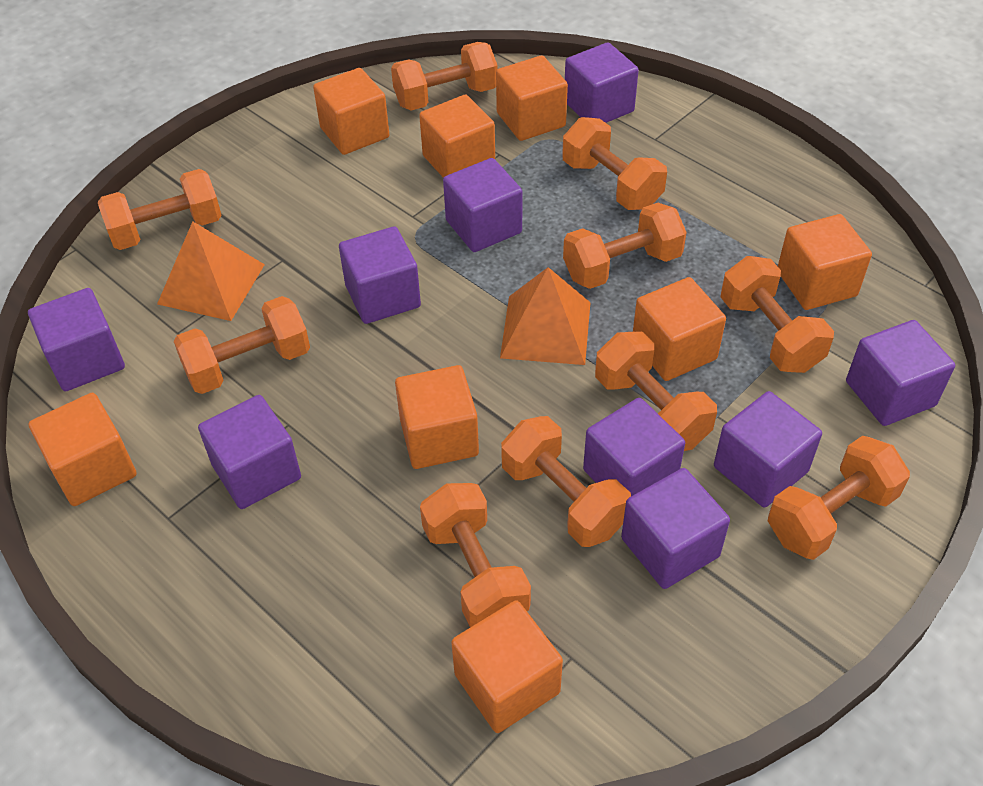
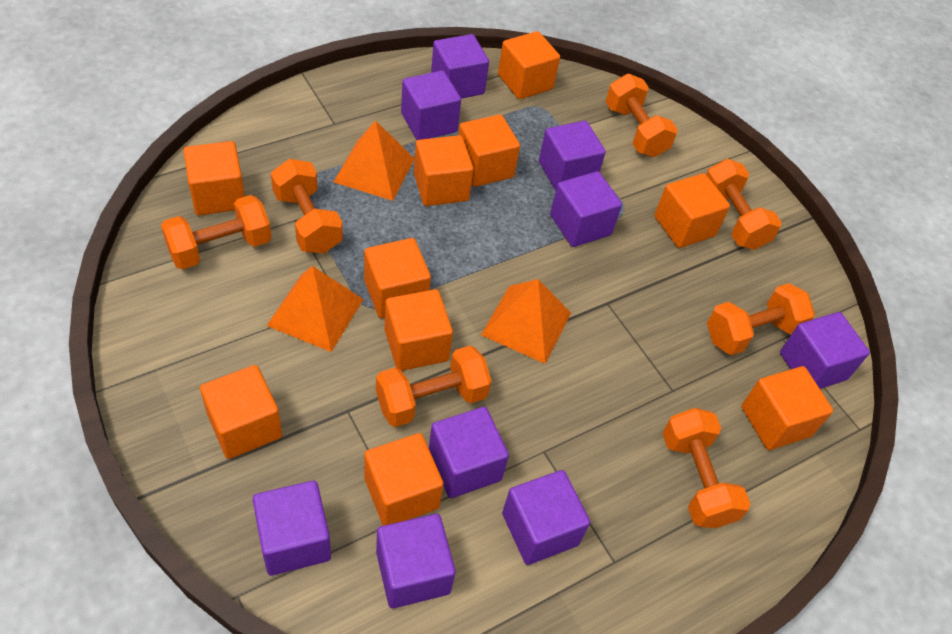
orange cube: [28,393,137,506] [313,68,390,155] [395,365,479,469] [419,94,495,178] [451,600,563,733] [496,55,568,141] [633,277,726,381] [778,214,872,310] = 8 -> [184,141,245,215] [200,365,282,459] [364,238,431,318] [364,433,444,526] [385,289,453,371] [414,135,474,206] [458,115,520,187] [498,31,560,99] [654,173,730,248] [741,366,833,450] = 10
orange dumbbell: [98,169,222,250] [173,296,310,394] [391,42,498,110] [420,483,531,627] [501,416,631,547] [562,117,667,210] [563,203,687,289] [595,331,717,451] [721,256,834,373] [768,436,910,560] = 10 -> [161,195,272,269] [271,159,343,253] [376,346,492,427] [606,74,678,157] [662,408,751,528] [706,159,782,250] [707,283,815,355] = 7
orange pyramid: [157,221,265,321] [500,267,591,365] = 2 -> [267,266,364,352] [334,120,415,201] [481,279,571,364] = 3

